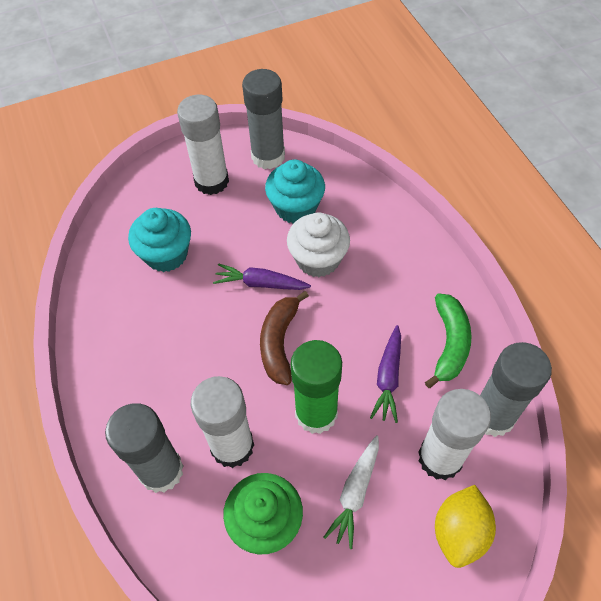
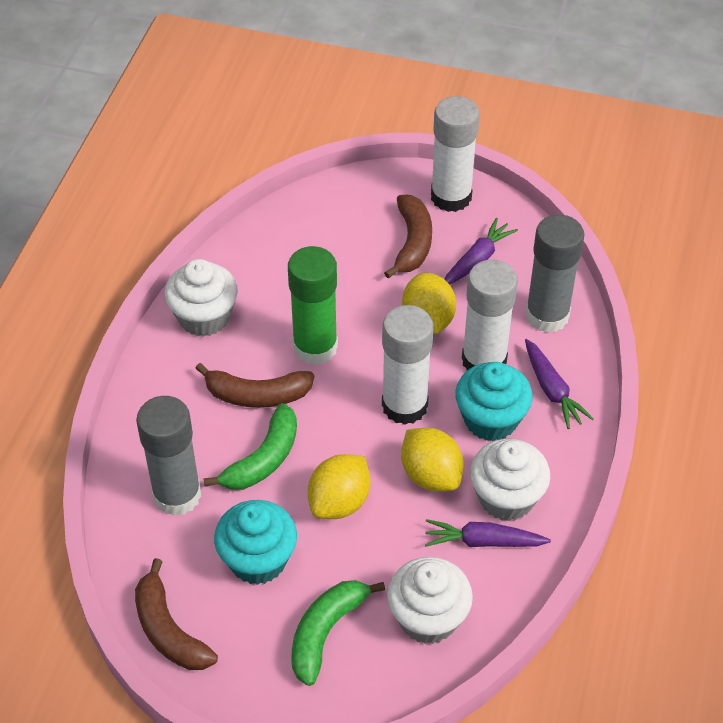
brown banana: [260,291,309,385] = 1 -> [135,558,218,670] [195,363,314,408] [384,195,432,279] = 3
green banana: [425,293,472,388] = 1 -> [203,403,297,490] [291,580,385,686] = 2
green cupcake: [223,473,303,555] = 1 -> none = 0
grey glue stick: [105,403,184,493] [242,69,285,169] [480,342,552,437] = 3 -> [136,396,201,516] [525,214,584,333] = 2
purple carrot: [213,263,311,290] [370,325,401,423] = 2 -> [425,519,551,547] [444,218,518,285] [525,339,594,429] = 3
white carrot: [323,435,379,549] = 1 -> none = 0
white cupcake: [287,212,350,277] = 1 -> [164,259,238,337] [387,557,473,644] [470,439,550,521] = 3
yellow lemon: [435,485,496,568] = 1 -> [308,454,370,519] [401,428,464,492] [402,273,456,334] = 3

